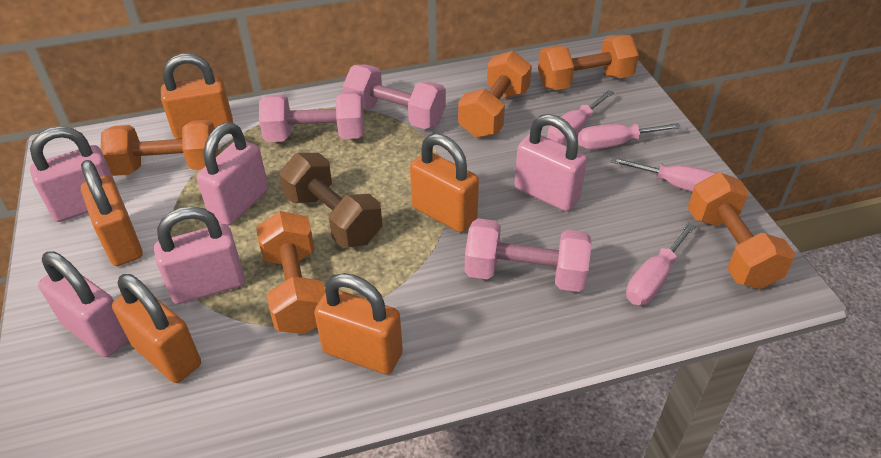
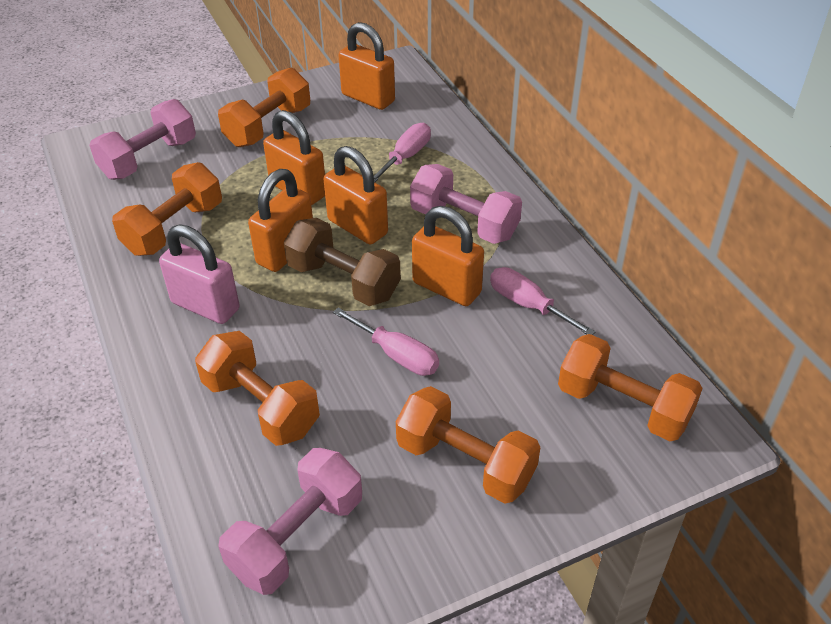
pink padlock: [30,126,119,222] [38,251,129,357] [154,206,245,304] [196,122,268,225] [514,114,587,211] = 5 -> [159,225,240,324] = 1
pink screwdriver: [547,90,614,144] [578,123,681,150] [610,157,716,192] [626,223,696,305] = 4 -> [333,307,439,376] [374,123,431,182] [490,267,596,335] = 3

